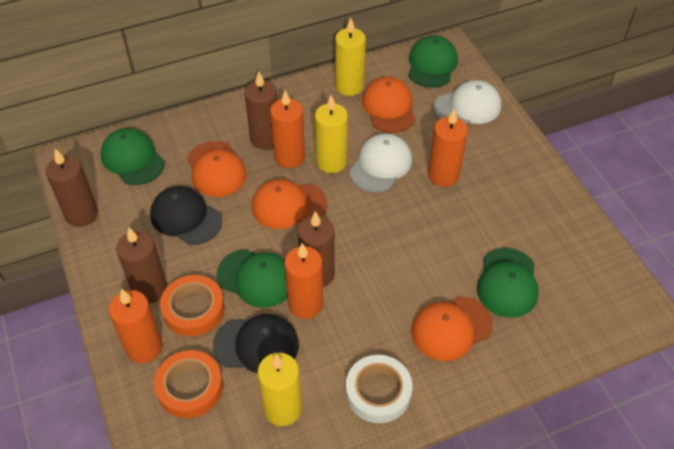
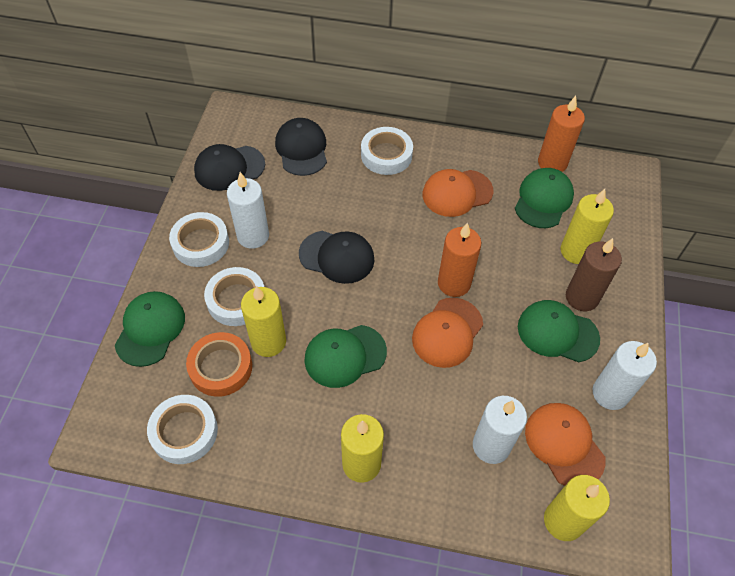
black cap: [150,186,222,245] [213,314,299,373] = 2 -> [194,144,265,191] [275,118,327,176] [299,231,374,284] = 3
brown candle: [46,149,98,227] [116,227,167,304] [245,71,278,150] [298,211,335,287] = 4 -> [566,238,622,311] = 1
orange candle: [109,289,162,364] [270,90,305,168] [284,243,323,319] [428,109,468,187] = 4 -> [438,222,481,297] [538,96,585,172] = 2
orange cap: [187,141,247,197] [252,179,327,229] [362,77,415,133] [411,296,493,361] = 4 -> [412,298,483,368] [422,169,493,217] [525,403,606,486] = 3
orange tape: [154,350,223,418] [160,275,225,336] = 2 -> [186,332,252,397] = 1
white candle: none = 0 -> [227,172,269,249] [473,396,527,464] [593,341,657,410] = 3
white cap: [349,133,412,193] [434,80,501,124] = 2 -> none = 0
white tape: [346,355,412,423] = 1 -> [147,395,218,464] [169,212,229,267] [204,267,264,326] [361,127,413,175] = 4
yellow candle: [257,353,302,426] [315,95,348,173] [335,18,366,96] = 3 -> [241,286,286,357] [341,414,384,483] [544,475,610,541] [561,189,614,264] = 4

